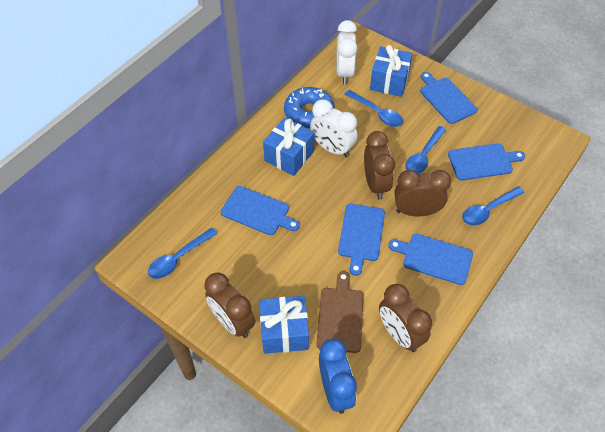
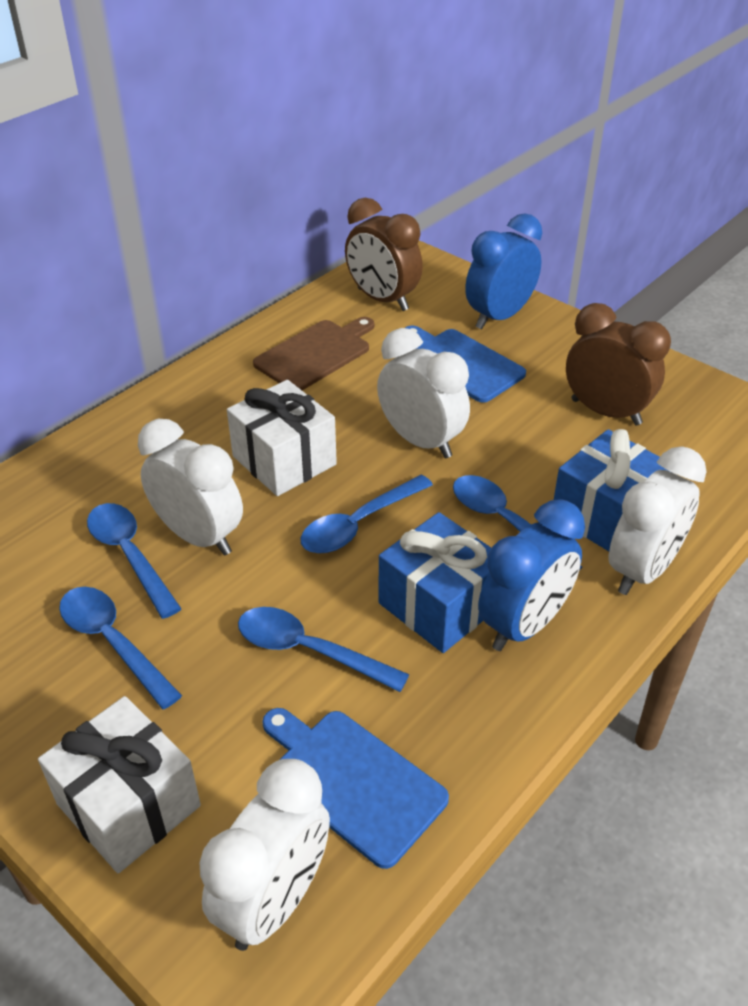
blue clock: [319,339,357,414] = 1 -> [465,213,542,329] [478,499,585,651] = 2
blue cutting board: [221,186,300,235] [338,204,385,276] [388,234,473,285] [420,72,478,124] [448,143,525,180] = 5 -> [262,708,449,869] [405,325,526,403] = 2
blue donut: [284,87,335,129] = 1 -> none = 0
blue gift: [259,296,309,354] [263,117,315,176] [370,45,413,97] = 3 -> [379,512,491,653] [554,429,673,551] = 2
blue spoon: [148,228,218,279] [344,90,403,127] [405,126,446,174] [462,186,525,226] = 4 -> [59,587,182,709] [87,503,182,619] [238,607,409,692] [300,475,433,553] [453,475,582,569] = 5
brown clock: [204,272,255,338] [364,131,395,200] [379,284,432,352] [395,170,451,216] = 4 -> [345,198,423,311] [566,303,671,426] = 2
white clock: [310,99,357,158] [336,20,357,85] = 2 -> [138,419,243,556] [200,759,330,951] [377,328,470,458] [609,446,707,595] = 4
white gift: none = 0 -> [38,696,201,873] [227,380,337,496] = 2

